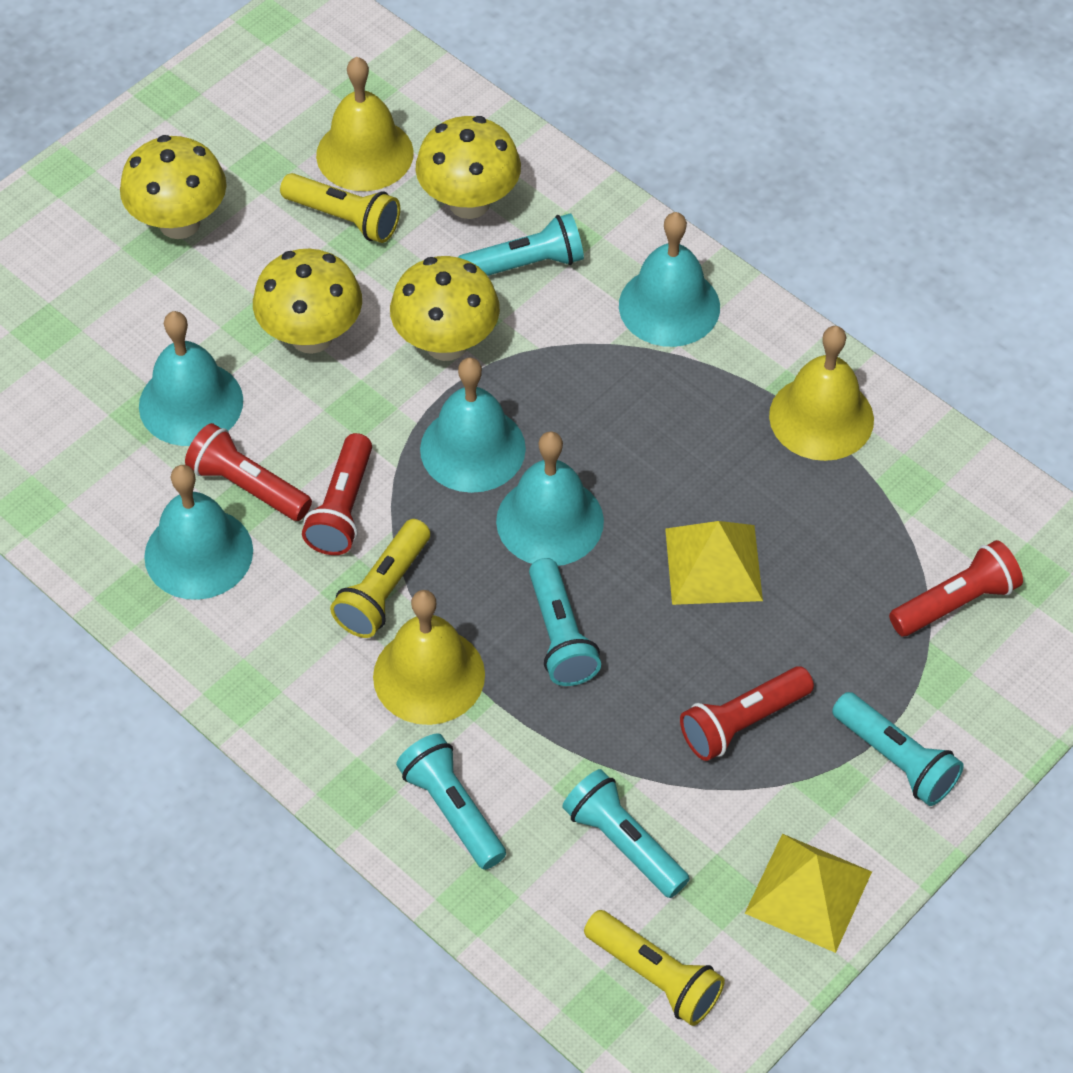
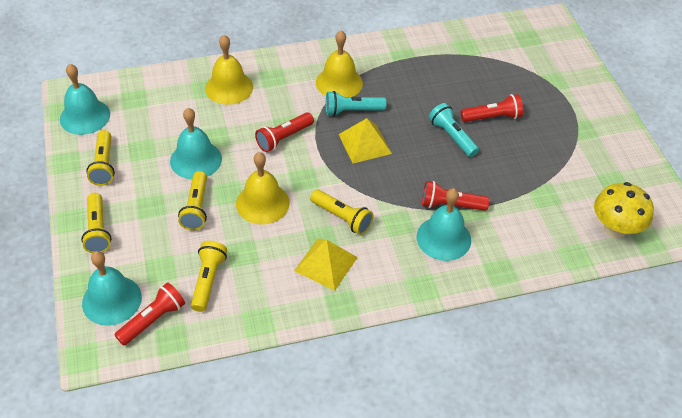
turquoise bell: [139,311,243,446] [144,465,253,600] [420,358,526,493] [496,432,604,566] [619,212,720,347] = 5 -> [60,64,110,135] [82,251,142,326] [170,108,222,179] [417,188,471,261] = 4
turquoise flashlight: [396,733,506,870] [458,213,584,276] [529,558,601,686] [562,769,690,898] [832,692,964,806] = 5 -> [326,91,386,116] [429,103,479,157] = 2
yellow flashlight: [280,173,400,243] [330,519,430,638] [584,910,725,1026] = 3 -> [81,193,112,253] [86,130,115,186] [178,171,207,230] [191,241,227,312] [310,189,373,235] = 5
yellow mushroom: [120,135,227,239] [253,249,362,354] [390,256,500,361] [415,116,521,219] = 4 -> [594,182,654,238] = 1

